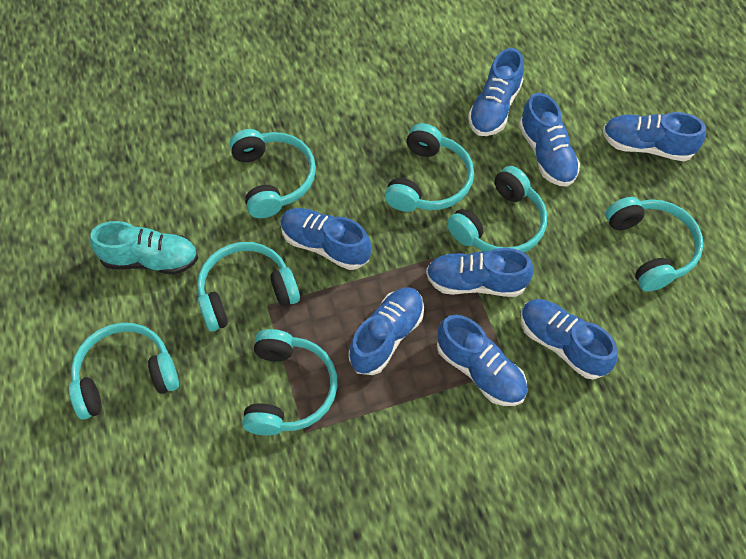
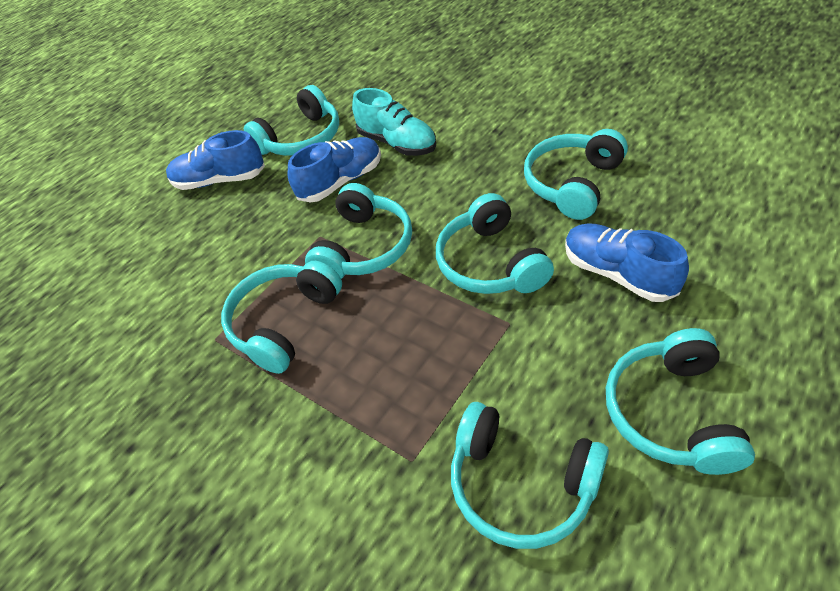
blue shoe: [280,208,371,270] [349,287,424,375] [426,248,534,297] [437,315,527,406] [468,48,524,136] [519,93,580,187] [521,299,618,379] [603,112,706,161] = 8 -> [166,130,265,190] [288,137,381,202] [565,223,689,302] = 3

